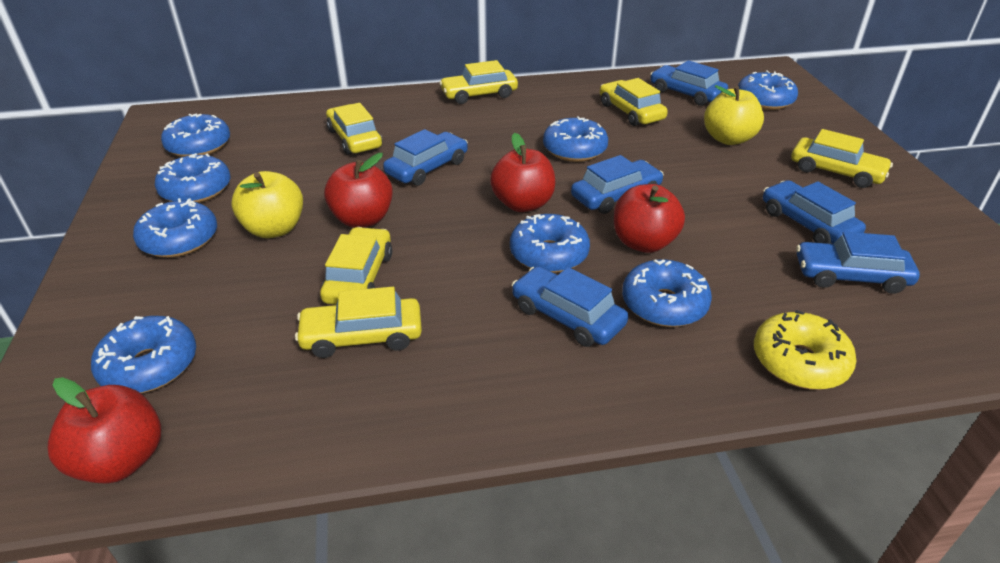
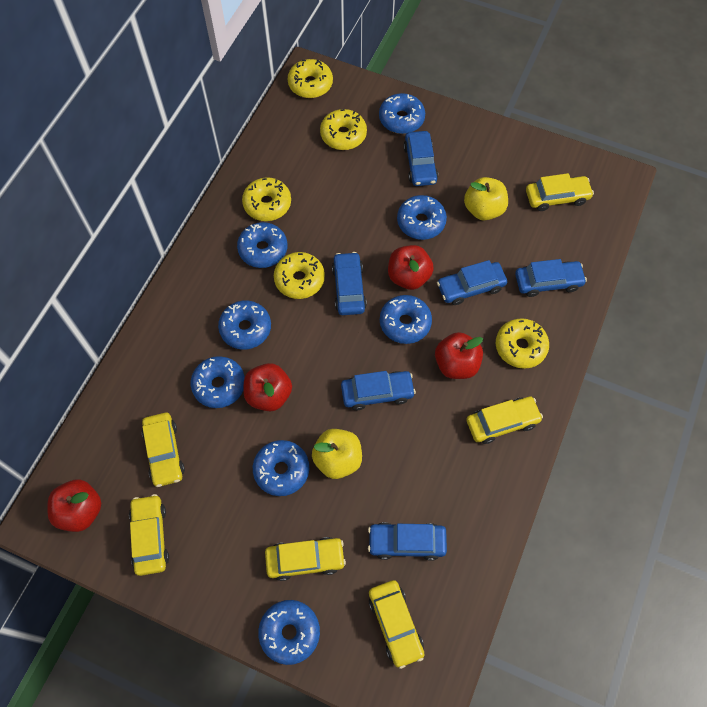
yellow donut: [754,310,856,390] = 1 -> [242,177,291,221] [274,252,325,299] [288,59,333,98] [320,109,367,150] [496,318,549,369] = 5

